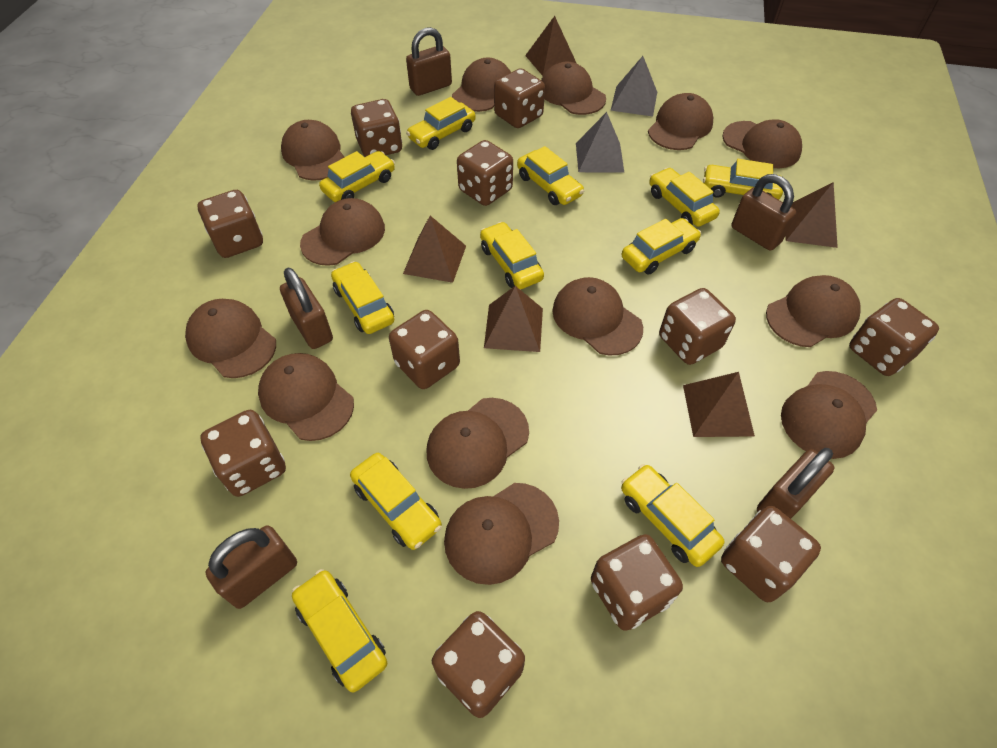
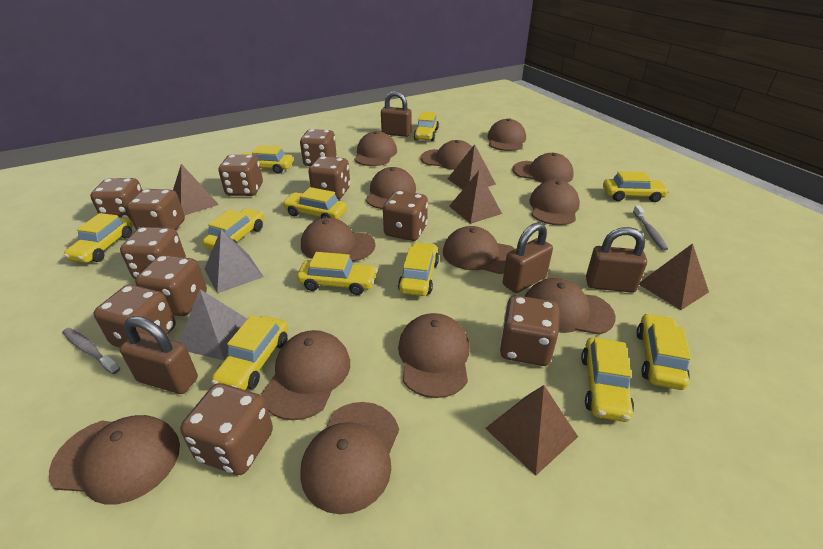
brown padlock: [205,525,297,609] [280,268,333,349] [406,27,452,96] [731,174,796,251] [757,448,835,519] = 5 -> [120,316,198,394] [381,91,412,137] [503,222,553,293] [586,227,647,293] = 4
grey toothbrush: none = 0 -> [62,328,120,374] [633,205,668,251] = 2

